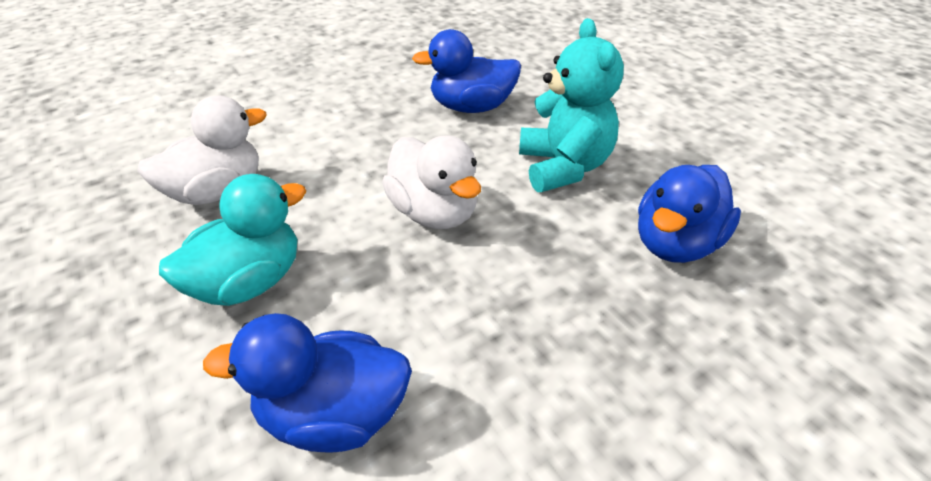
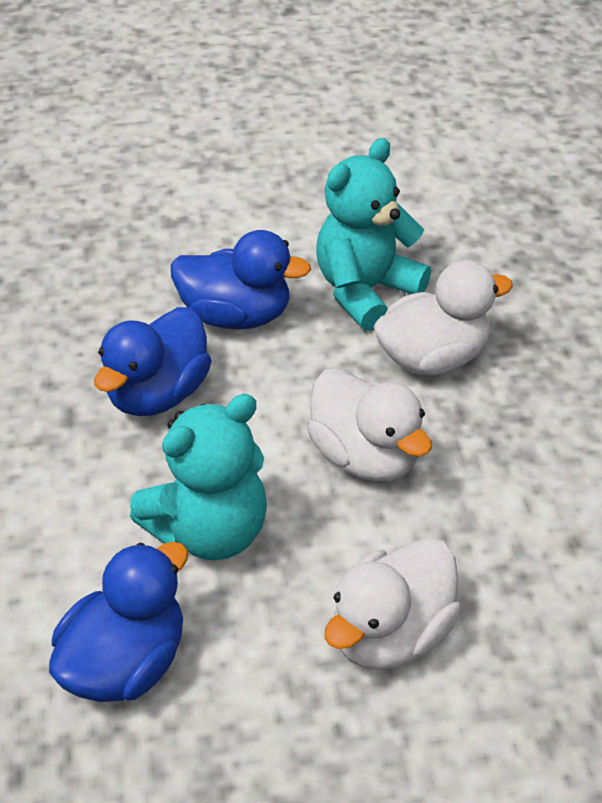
turquoise duck: [159,174,306,306] = 1 -> none = 0
turquoise teddy bear: [519,18,624,192] = 1 -> [130,394,267,560] [316,138,431,331] = 2
white duck: [137,95,267,205] [382,135,481,229] = 2 -> [307,368,432,481] [324,538,461,670] [374,260,513,375] = 3

